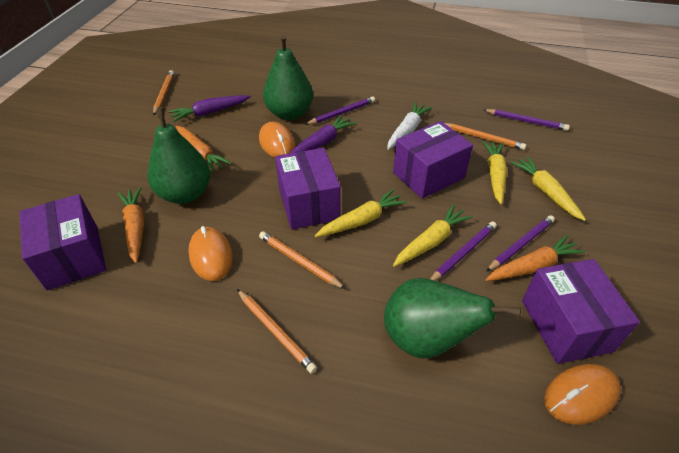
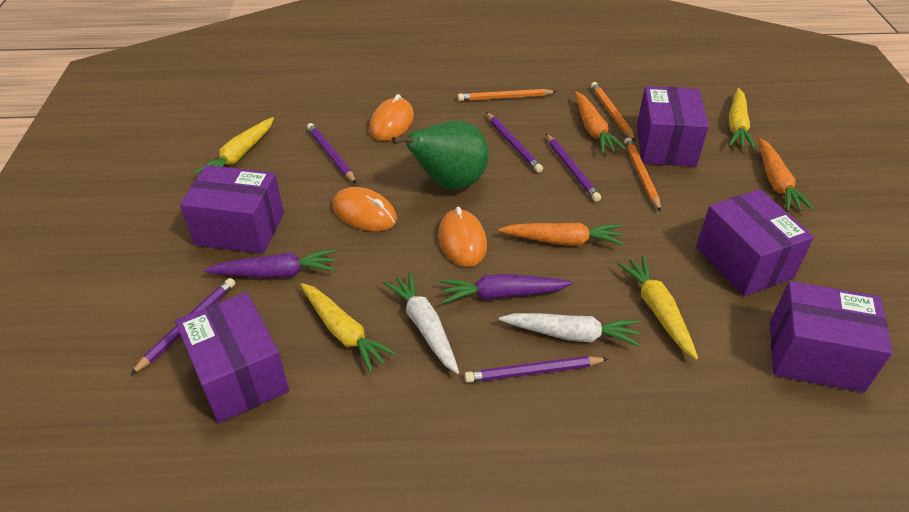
green pear: [147,107,210,204] [263,35,313,120] [384,278,521,359] = 3 -> [392,120,489,190] = 1
orange pencil: [153,70,174,115] [237,289,317,374] [259,231,346,289] [445,123,526,150] = 4 -> [458,89,557,101] [591,82,636,142] [624,137,661,212] = 3
purple box: [19,194,106,290] [275,148,341,229] [393,121,473,199] [522,259,640,364] = 4 -> [175,292,289,423] [180,165,284,254] [637,86,709,166] [696,189,814,296] [770,281,893,393] = 5
purple pencil: [305,96,375,125] [430,222,497,281] [483,109,570,131] [486,215,555,272] = 4 -> [130,278,235,375] [307,123,357,184] [464,356,608,383] [486,112,543,173] [546,134,601,202] = 5
white carrot: [387,102,432,150] = 1 -> [383,272,459,374] [499,313,641,347] = 2

